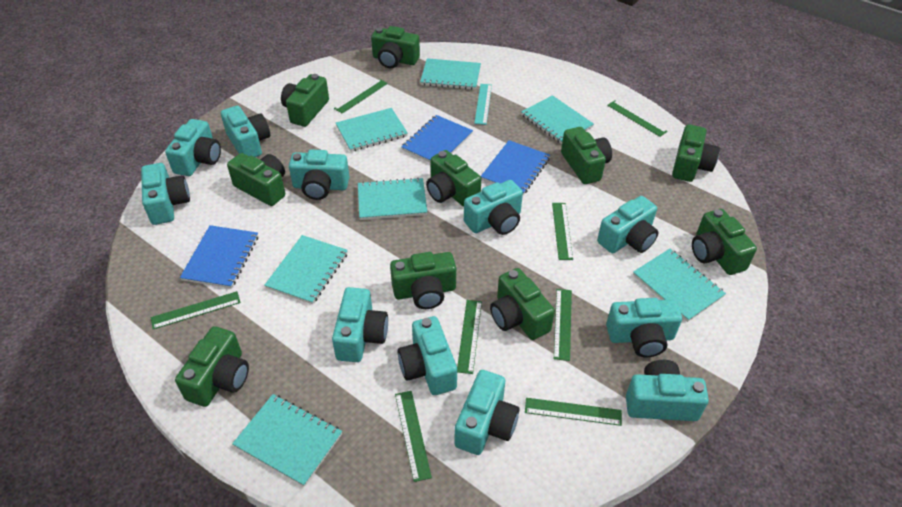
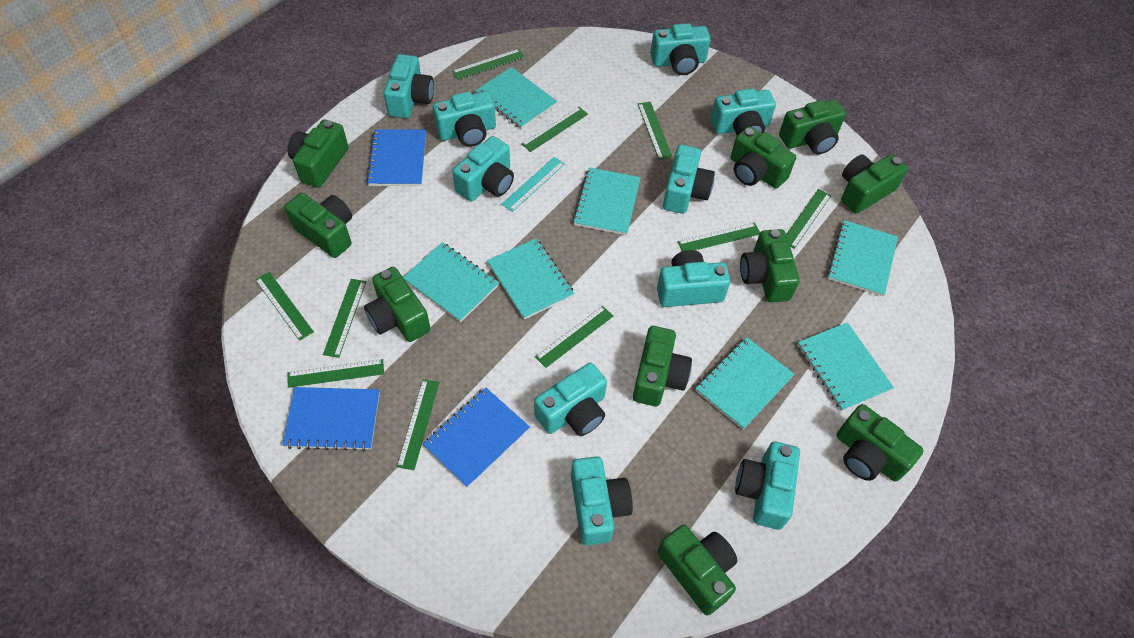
green ruler: [151,291,241,329] [334,79,388,114] [395,391,432,482] [457,300,482,374] [525,398,622,426] [552,203,573,260] [554,289,572,361] [607,100,668,137] = 8 -> [255,272,314,341] [288,359,384,388] [323,279,366,358] [397,379,440,470] [452,49,524,80] [521,107,588,152] [535,306,613,368] [638,102,673,160] [677,222,760,252] [786,189,831,249] = 10
turquoise camera: [141,163,190,225] [165,119,221,176] [221,106,270,157] [289,149,349,200] [332,287,388,362] [398,316,457,395] [454,370,519,455] [464,180,523,235] [597,196,658,253] [606,298,682,357] [626,360,709,421] = 11 -> [384,54,434,118] [433,91,496,147] [452,136,514,202] [534,363,607,436] [571,456,633,545] [650,23,711,75] [657,250,730,307] [663,145,715,214] [711,88,776,135] [735,442,800,530] = 10

